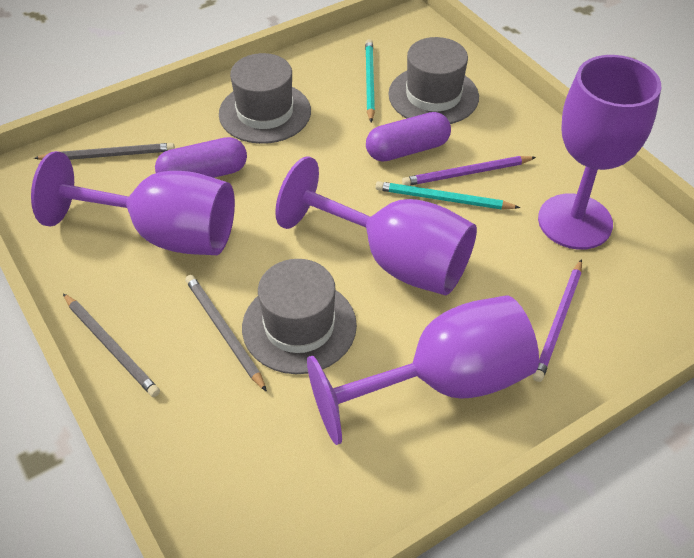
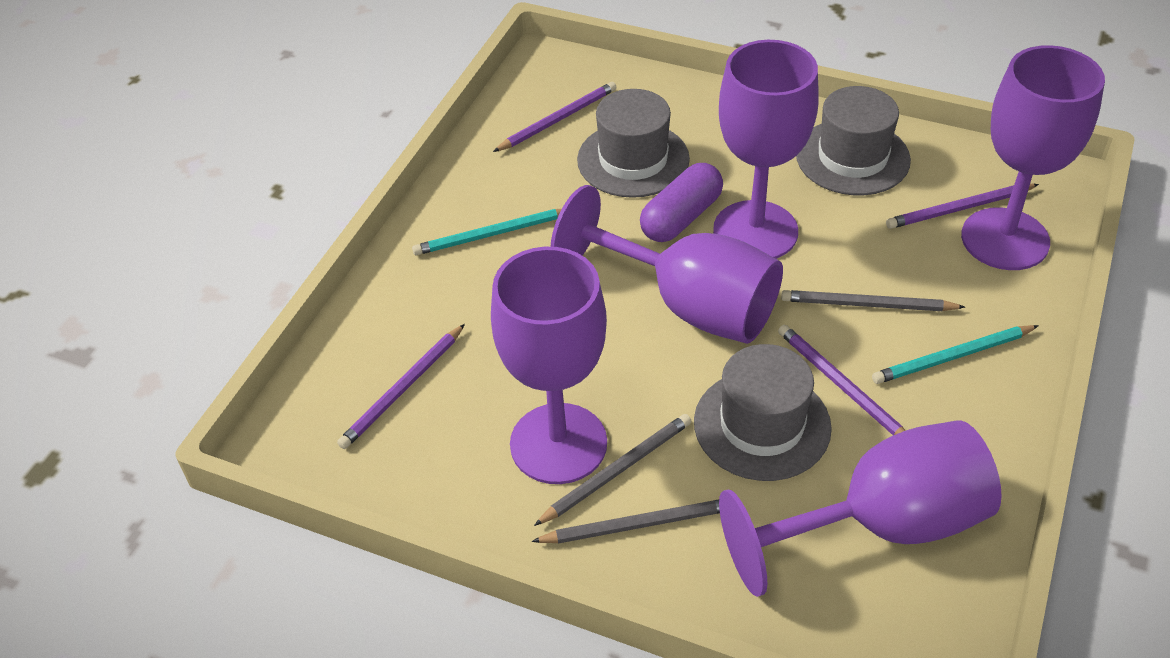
purple capsule: [155,137,247,178] [366,112,451,162] = 2 -> [640,163,723,242] = 1
purple goblet: [31,151,235,255] [275,157,477,295] [307,296,539,445] [538,55,661,250] = 4 -> [491,247,607,484] [551,185,783,344] [713,40,818,259] [719,421,1002,597] [961,45,1105,270] = 5
purple pencil: [402,156,536,186] [533,259,582,382] = 2 -> [337,324,465,449] [493,82,616,152] [778,325,905,435] [886,184,1039,229] = 4

